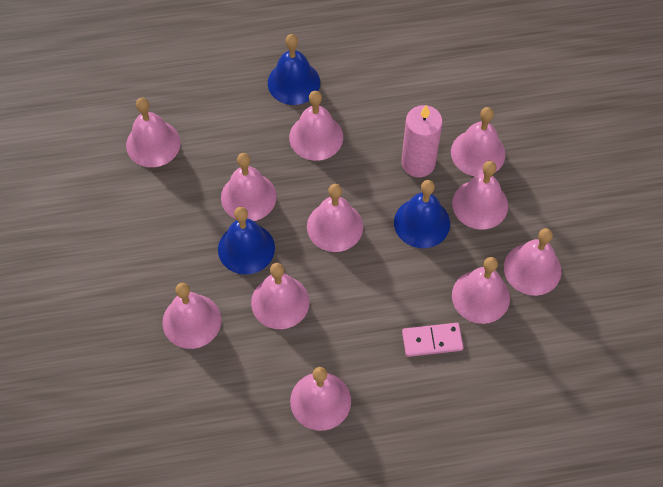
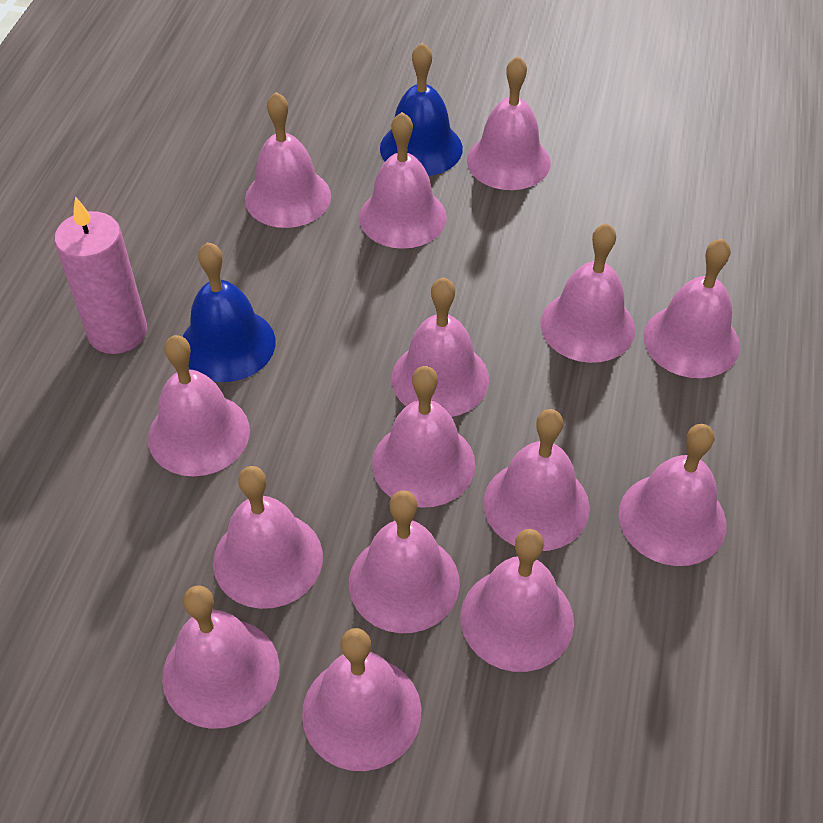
blue bell: [218,207,275,275] [268,34,320,105] [394,180,450,248] = 3 -> [183,242,276,382] [380,43,463,176] = 2
pink bell: [126,98,181,167] [162,283,221,349] [221,153,277,221] [251,263,310,329] [289,91,343,161] [290,367,351,431] [307,184,363,252] [451,107,505,176] [452,161,508,230] [452,257,510,324] [504,228,561,296] = 11 -> [148,335,250,476] [162,585,280,729] [213,466,323,609] [245,92,331,228] [302,628,421,771] [349,490,460,633] [359,112,447,249] [372,366,476,508] [392,277,489,417] [461,529,574,672] [467,56,550,190] [483,409,590,551] [540,223,635,363] [619,424,726,566] [644,238,740,378] = 15
pink domino: [402,323,463,357] = 1 -> none = 0

